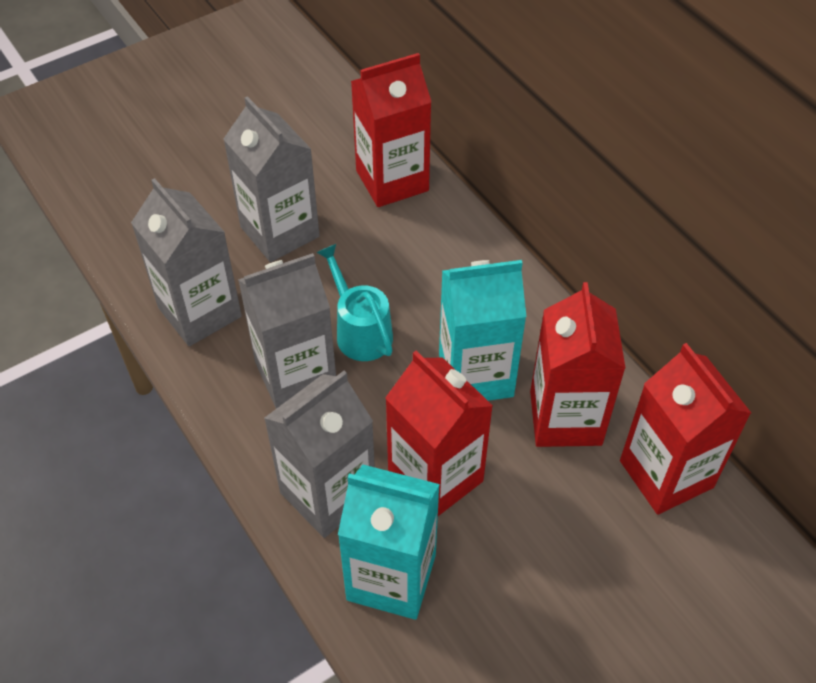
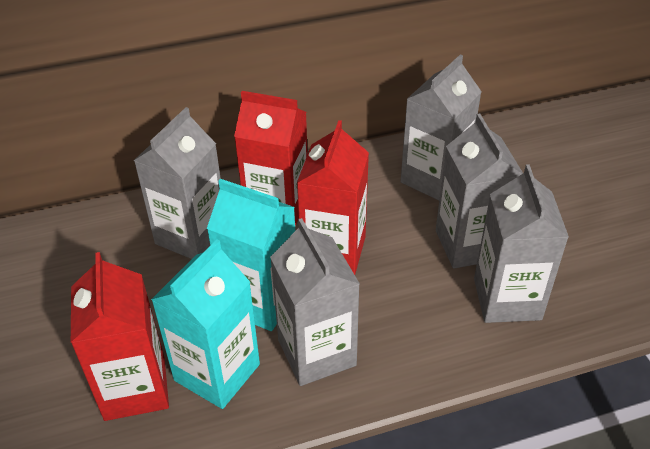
grey carton: [131,178,242,346] [224,96,320,262] [238,253,336,409] [264,371,375,538] = 4 -> [134,107,221,259] [270,218,360,386] [400,54,482,200] [436,114,523,269] [474,164,569,323] = 5
red carton: [351,53,431,207] [385,351,493,516] [530,282,626,447] [620,343,751,515] = 4 -> [71,252,169,421] [234,91,308,226] [297,120,369,275] = 3
turquoise watering can: [316,244,393,361] = 1 -> none = 0

